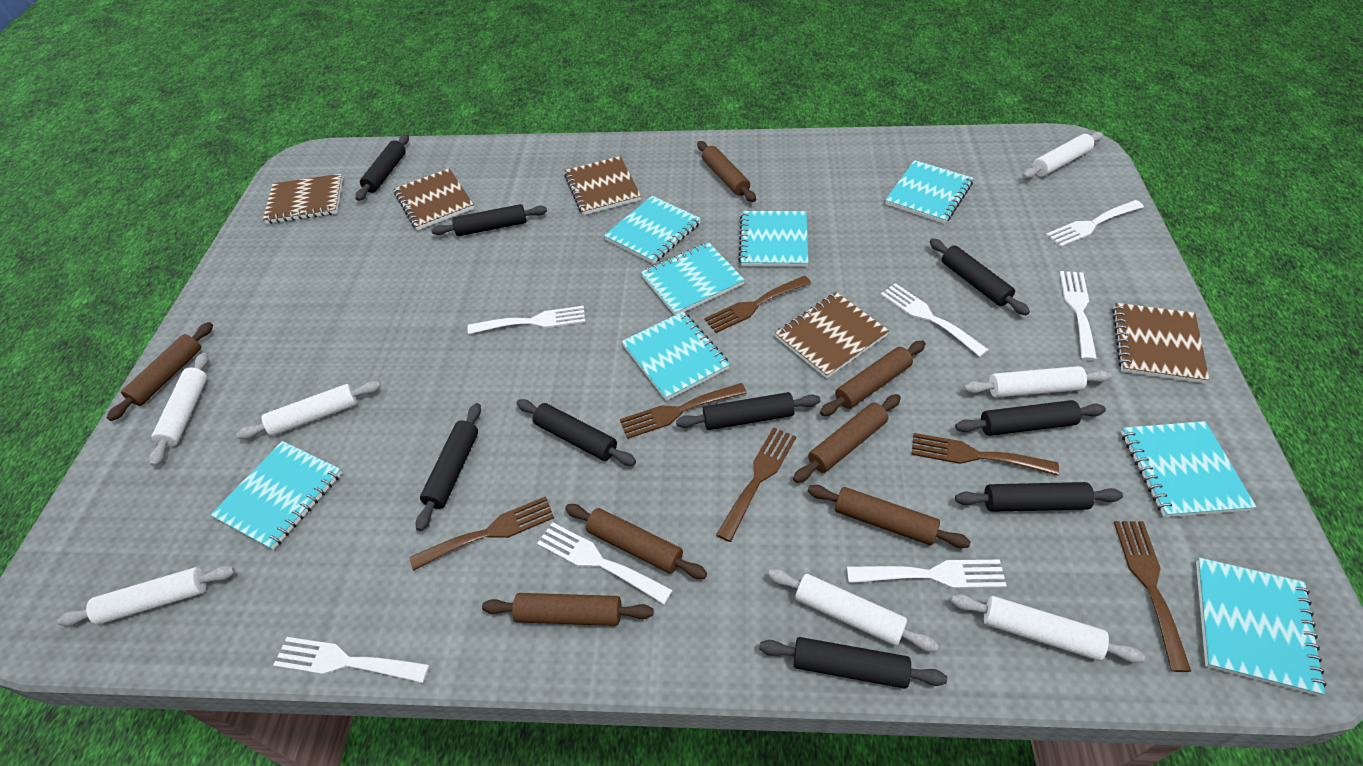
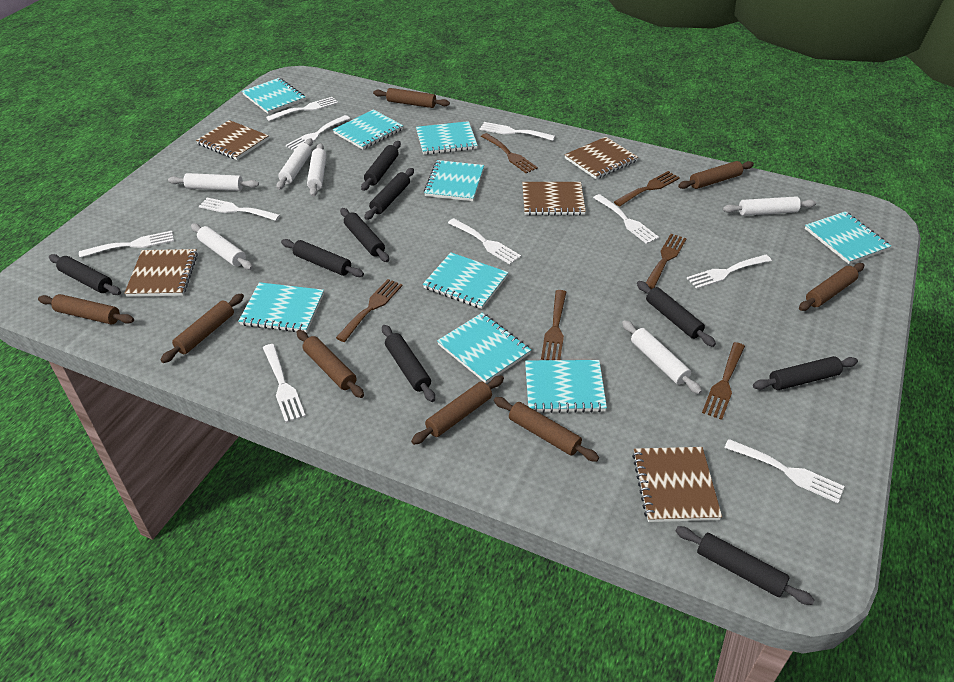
brown rolling pin: [107,322,213,421] [482,593,654,626] [565,504,707,579] [697,141,756,202] [793,394,901,483] [808,485,971,548] [820,341,926,416] = 7 -> [38,294,134,325] [160,293,244,363] [296,330,364,398] [373,88,450,108] [411,375,504,445] [494,397,599,462] [678,161,754,189] [799,263,864,311] = 8
turquoise notebook: [210,441,342,550] [604,196,701,264] [622,312,730,401] [641,242,745,315] [738,211,808,267] [885,160,973,224] [1121,421,1256,517] [1196,558,1327,696] = 8 -> [238,282,324,333] [242,78,305,114] [333,109,403,150] [416,121,478,154] [423,252,509,309] [424,160,484,201] [437,313,531,383] [525,360,607,413] [805,211,891,264] = 9
white fork: [273,637,430,683] [468,306,585,334] [537,522,673,604] [847,560,1007,588] [881,283,989,357] [1046,200,1144,247] [1060,271,1097,361] = 7 -> [79,231,174,258] [199,198,280,221] [263,344,306,423] [266,97,338,121] [286,115,350,151] [448,218,521,264] [480,122,555,141] [593,194,659,244] [687,255,772,289] [724,439,844,503] = 10
white rolling pin: [57,566,235,626] [149,353,209,466] [236,381,381,439] [768,569,939,652] [951,594,1145,663] [964,366,1111,398] [1023,132,1103,179] = 7 -> [168,173,259,191] [191,223,253,270] [276,138,313,190] [307,143,327,197] [622,320,702,394] [723,196,816,216] = 6

